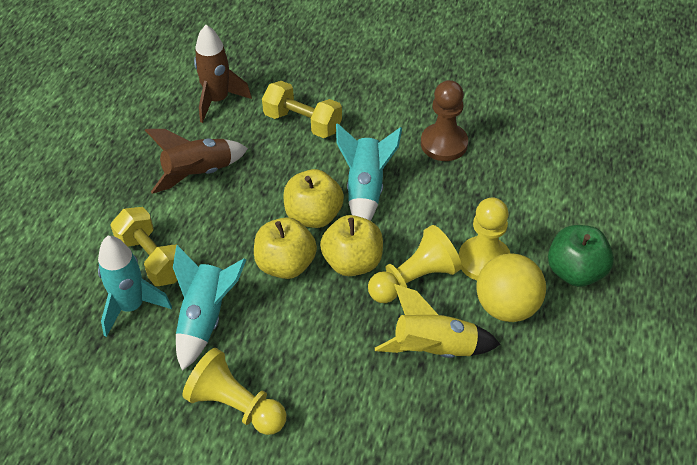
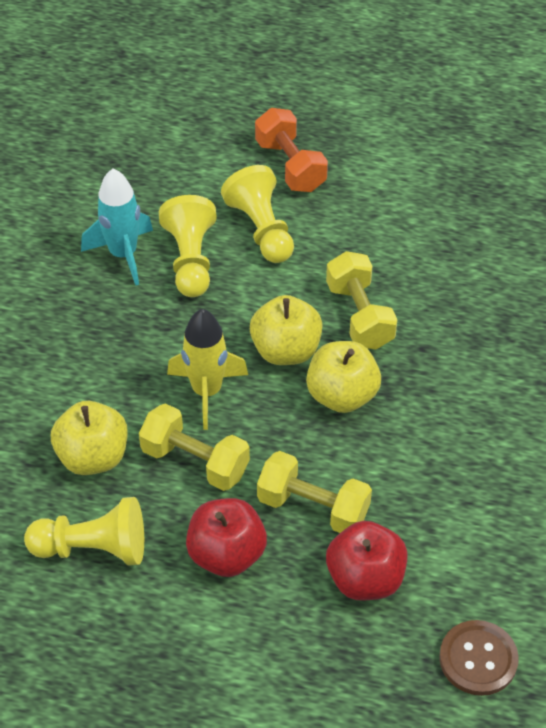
brown button: none = 0 -> [439,620,519,696] = 1
brown pawn: [421,80,468,161] = 1 -> none = 0
brown rocket: [145,129,248,194] [194,25,252,123] = 2 -> none = 0
green apple: [548,225,614,287] = 1 -> none = 0
orange dumbbell: none = 0 -> [255,108,328,192] = 1
red apple: none = 0 -> [186,498,267,577] [326,521,407,601] = 2
turquoise rocket: [98,236,172,337] [173,245,246,371] [336,123,402,221] = 3 -> [81,169,153,286] = 1
yellow ball: [476,253,546,322] = 1 -> none = 0
yellow dumbbell: [110,207,177,286] [262,81,342,138] = 2 -> [139,404,250,491] [257,451,372,533] [326,251,397,349] = 3

